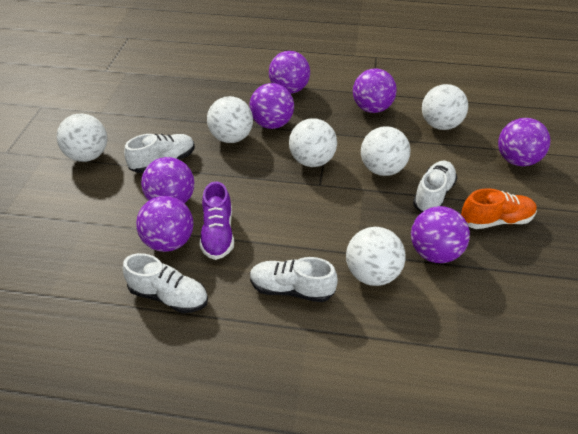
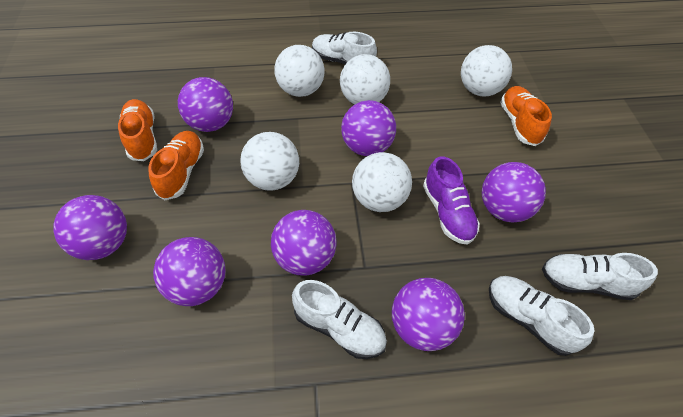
orange shoe: [461,188,537,229] = 1 -> [118,99,157,161] [148,131,204,200] [500,86,552,146] = 3
white ball: [56,114,107,162] [207,96,253,143] [289,118,337,167] [346,227,406,286] [361,126,410,176] [422,84,468,130] = 6 -> [240,132,299,191] [274,45,325,97] [340,54,390,104] [352,152,412,212] [461,45,512,97] = 5

